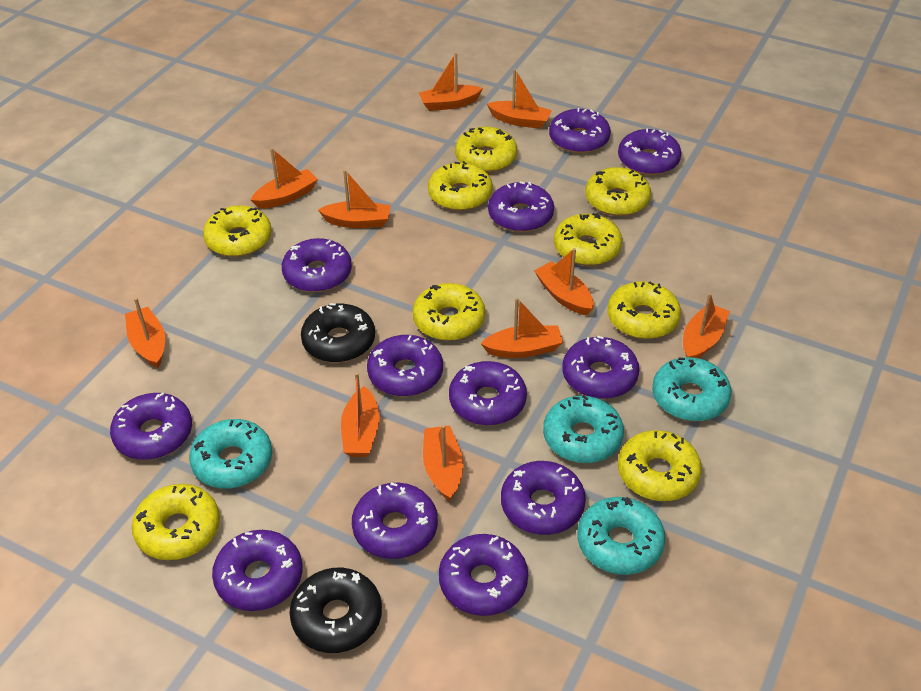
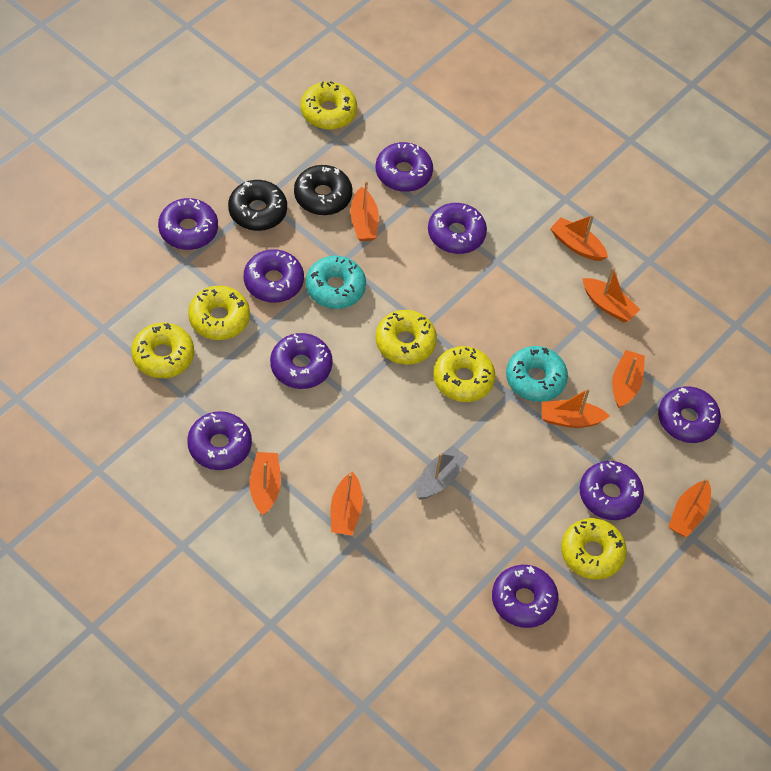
grey boat: none = 0 -> [417,446,469,500] = 1
orange boat: [125,298,165,368] [251,148,318,209] [318,170,391,228] [341,372,380,457] [419,53,483,111] [423,425,464,501] [480,298,563,358] [487,69,552,129] [534,248,594,316] [683,293,730,358] = 10 -> [249,452,281,515] [331,471,363,535] [350,181,379,241] [542,388,609,428] [550,215,608,261] [582,267,640,322] [612,350,645,408] [668,478,711,537] = 8
purple donut: [110,392,192,460] [212,530,302,611] [282,238,352,292] [352,482,438,559] [367,335,443,397] [439,534,528,616] [449,361,527,426] [488,181,554,232] [501,461,586,535] [549,108,611,153] [562,336,639,399] [618,129,682,175] = 12 -> [158,198,218,250] [187,411,252,470] [244,249,304,303] [270,333,333,389] [375,142,433,192] [428,203,487,254] [492,565,558,628] [580,461,644,520] [658,386,721,443] = 9
turquoise donut: [189,419,272,489] [543,395,624,463] [578,497,666,575] [652,357,732,421] = 4 -> [306,256,366,309] [506,346,568,402] = 2
yellow donut: [132,484,220,560] [203,205,272,257] [413,283,485,341] [428,161,493,211] [455,127,517,173] [554,213,622,266] [585,167,651,216] [607,281,681,339] [618,430,702,501] = 9 -> [131,323,194,378] [188,286,250,340] [301,81,357,130] [375,310,437,365] [433,346,495,402] [561,518,627,580] = 6

